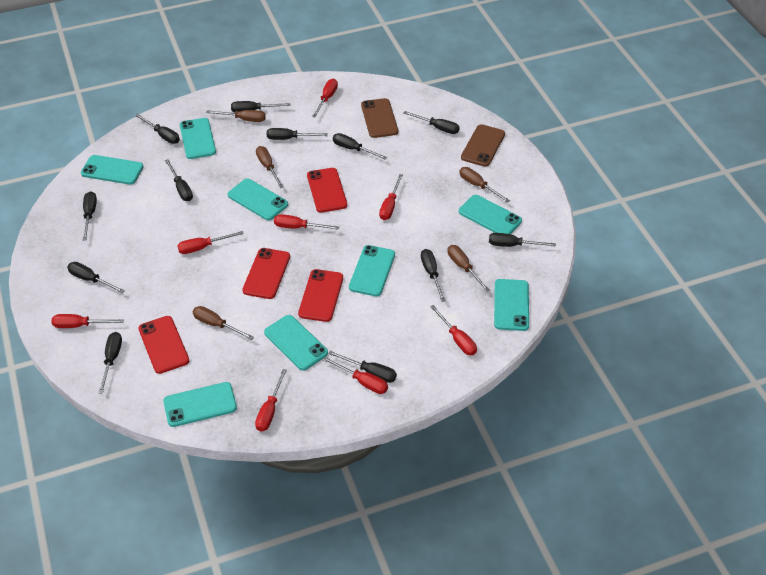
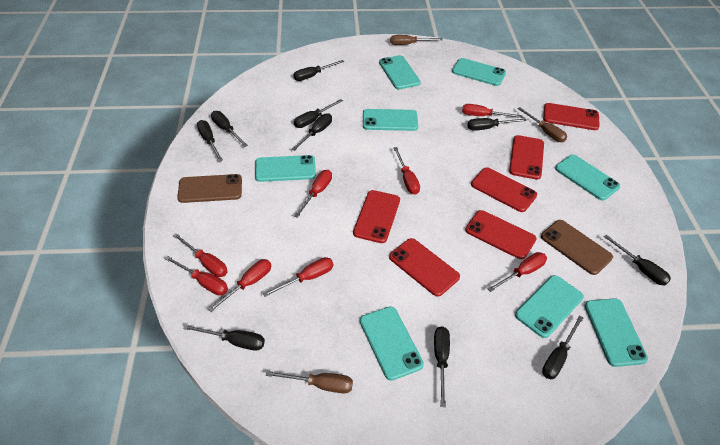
black screwdriver: [67,262,125,293] [83,191,97,241] [98,332,122,393] [135,114,180,144] [165,159,193,201] [231,101,291,112] [267,128,328,140] [328,351,397,383] [333,133,387,160] [404,111,460,134] [421,249,446,302] [489,233,556,247] = 12 -> [183,325,265,351] [197,120,223,162] [211,111,248,147] [291,113,332,151] [294,60,344,81] [294,99,343,128] [434,326,450,407] [467,118,527,131] [542,316,583,379] [604,235,671,286] = 10
brown screwdriver: [192,306,254,340] [206,110,266,122] [256,146,283,188] [448,245,490,292] [459,167,510,203] = 5 -> [265,371,353,393] [390,35,443,45] [517,107,567,142] = 3
red phone: [138,316,189,374] [242,248,290,299] [298,269,343,322] [307,168,347,213] = 4 -> [353,190,400,243] [389,238,460,297] [465,210,537,259] [471,167,537,212] [509,135,544,180] [543,103,600,130] = 6

